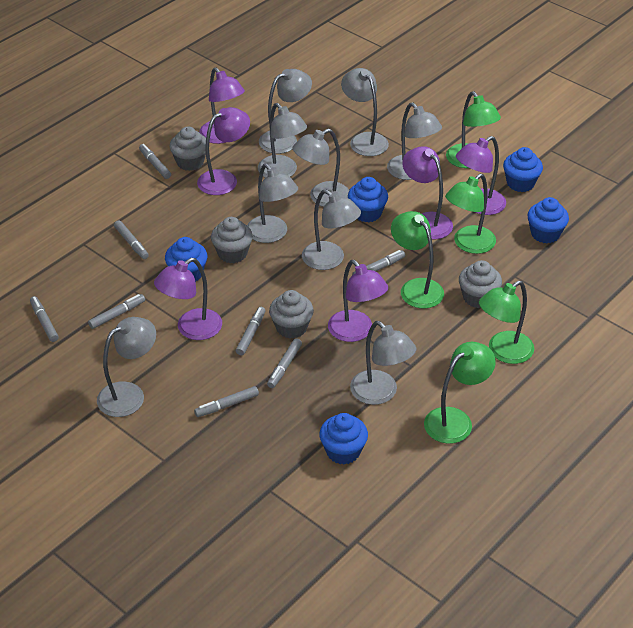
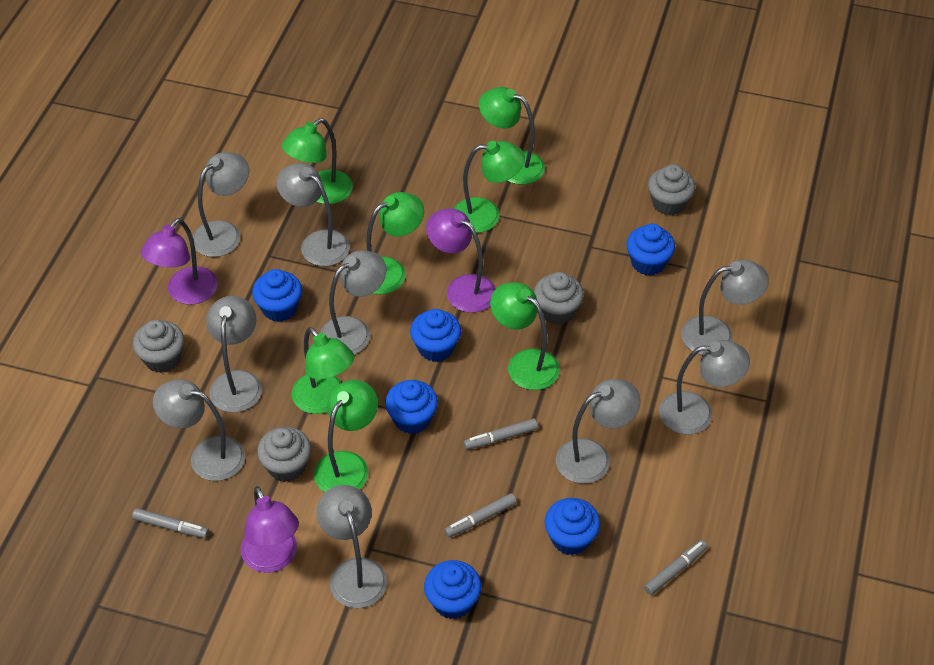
blue cupcake: [165,237,207,282] [320,413,368,465] [348,177,388,222] [503,147,543,192] [527,197,569,243] = 5 -> [252,269,302,322] [385,380,438,434] [410,309,461,362] [424,560,482,619] [545,498,600,555] [626,224,675,276] = 6
green lamp: [391,211,444,309] [424,342,496,444] [445,174,496,254] [446,91,501,168] [479,281,534,364] = 5 -> [282,118,353,204] [292,327,354,414] [314,380,378,492] [366,192,424,294] [454,141,525,233] [479,87,545,185] [490,282,560,390] = 7
grey marker: [30,296,59,342] [88,294,145,329] [114,220,149,259] [139,144,171,179] [194,386,259,417] [236,307,265,355] [267,339,302,388] [352,250,405,275] = 8 -> [132,508,209,538] [444,493,517,537] [464,418,538,450] [644,540,708,595] = 4
purple lamp: [154,258,222,340] [197,107,250,195] [199,67,245,144] [328,260,388,342] [402,146,453,239] [456,136,506,215] = 6 -> [141,218,218,305] [241,486,299,573] [426,208,496,313] = 3

